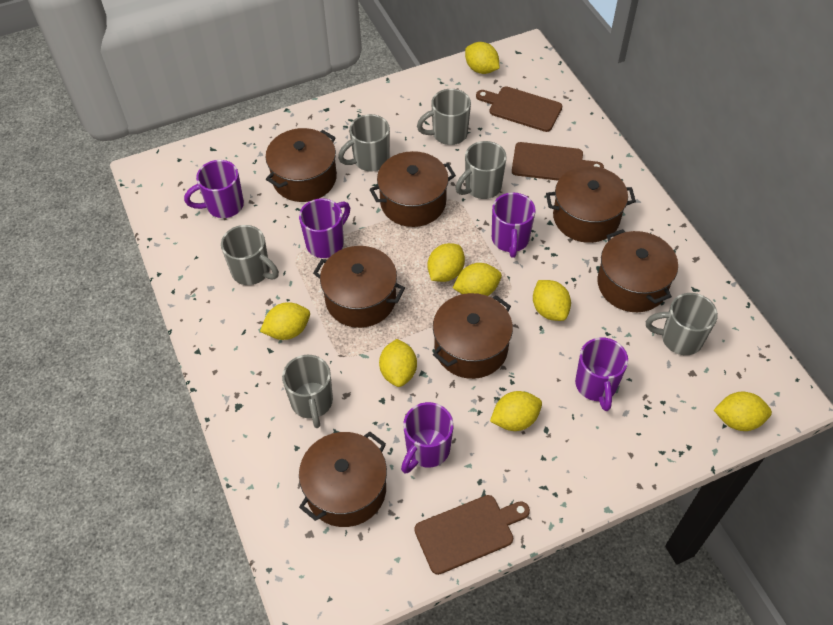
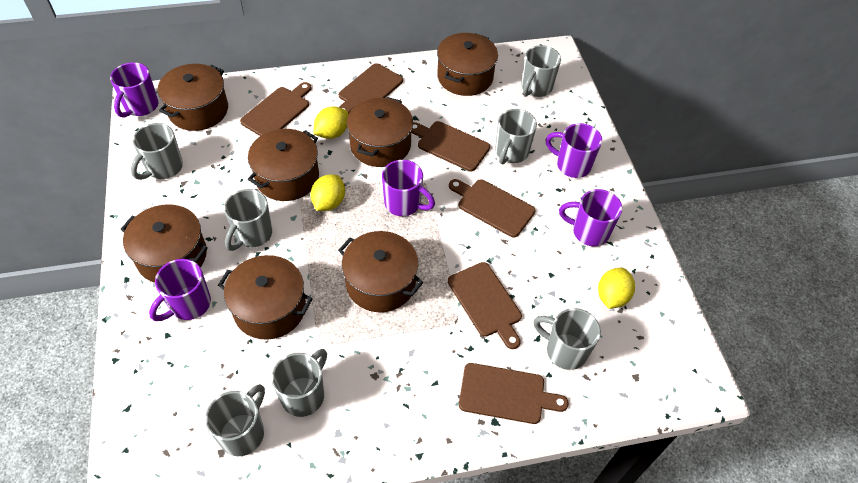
brown cutting board: [414,495,530,575] [476,86,562,132] [512,142,604,181] = 3 -> [240,82,312,136] [339,63,403,114] [411,121,490,171] [448,262,522,349] [449,179,535,237] [459,363,569,424] = 6
grey mug: [221,225,279,285] [282,355,333,428] [338,114,390,171] [417,89,471,145] [455,141,507,199] [646,293,718,355] = 6 -> [131,123,183,180] [205,384,265,456] [224,189,272,251] [271,349,327,417] [495,109,537,165] [521,45,561,97] [534,308,601,370] = 7
yellow lemon: [260,302,310,340] [379,339,417,387] [428,243,465,282] [453,263,502,296] [465,42,500,74] [490,391,542,431] [533,280,571,321] [714,392,772,431] = 8 -> [311,175,345,211] [314,106,349,139] [598,268,635,309] = 3

